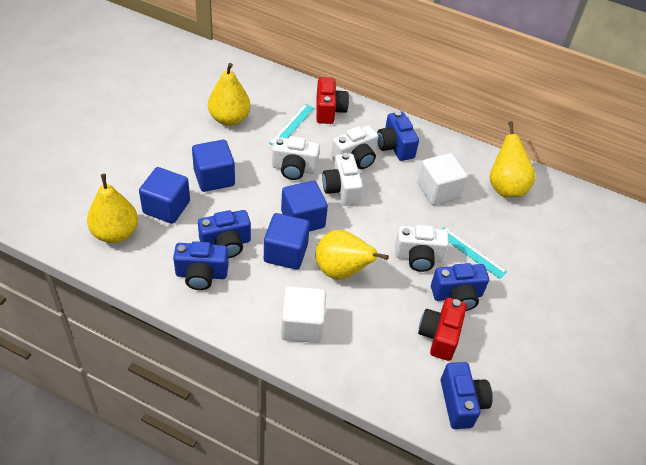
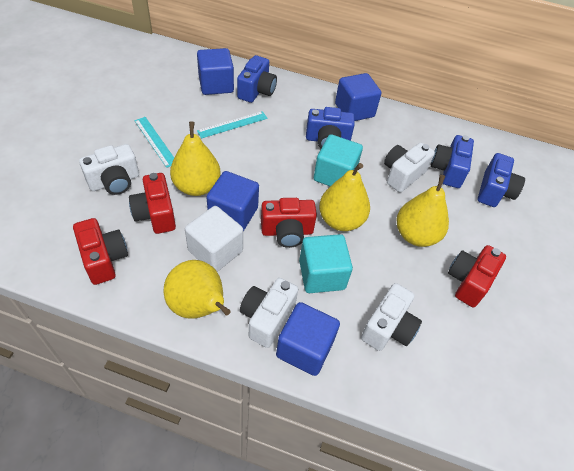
blue camera: [173,241,229,290] [198,210,251,258] [377,111,419,161] [431,263,489,311] [441,362,493,429] = 5 -> [237,55,277,103] [306,107,355,148] [431,135,474,188] [478,153,525,207] = 4
red camera: [316,77,349,124] [418,298,467,361] = 2 -> [73,218,128,285] [129,173,176,234] [261,198,317,248] [448,245,506,307] = 4
turquoise cube: none = 0 -> [299,234,353,293] [314,134,363,186] = 2
white cube: [281,286,326,343] [417,153,468,205] = 2 -> [185,206,243,272] = 1

